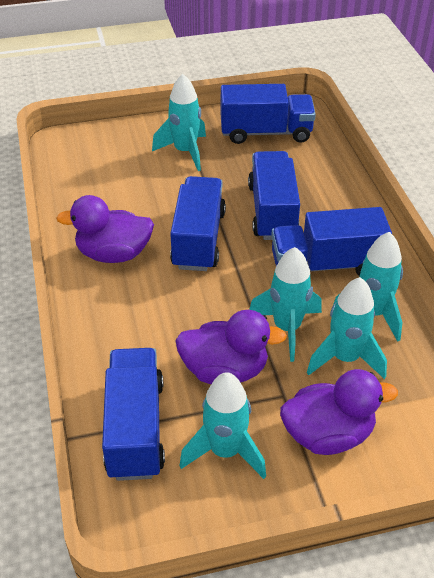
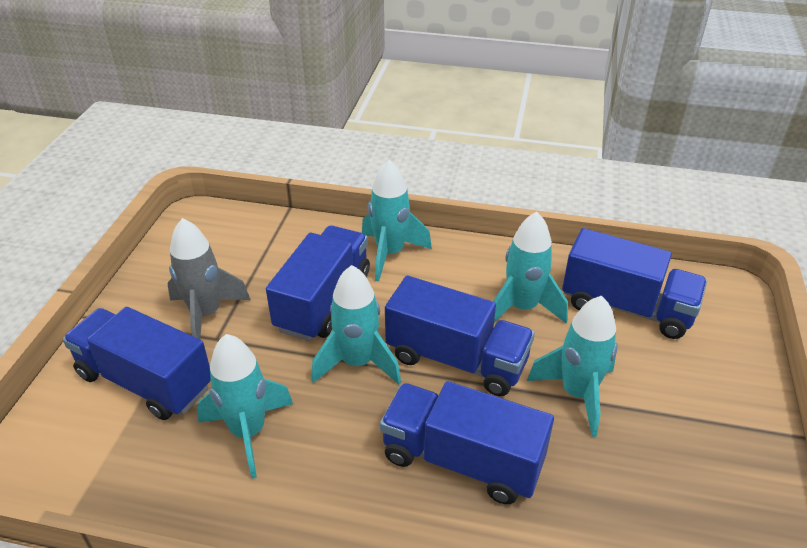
grey rocket: none = 0 -> [167,218,251,339] = 1
purple duck: [56,195,154,263] [175,310,287,384] [280,369,398,455] = 3 -> none = 0

